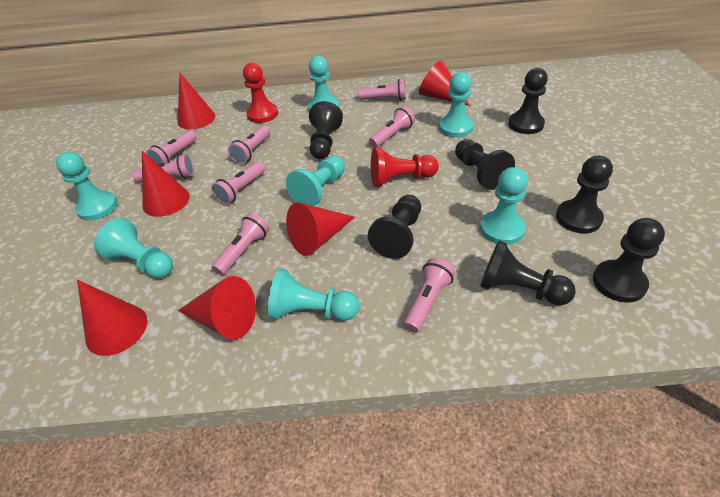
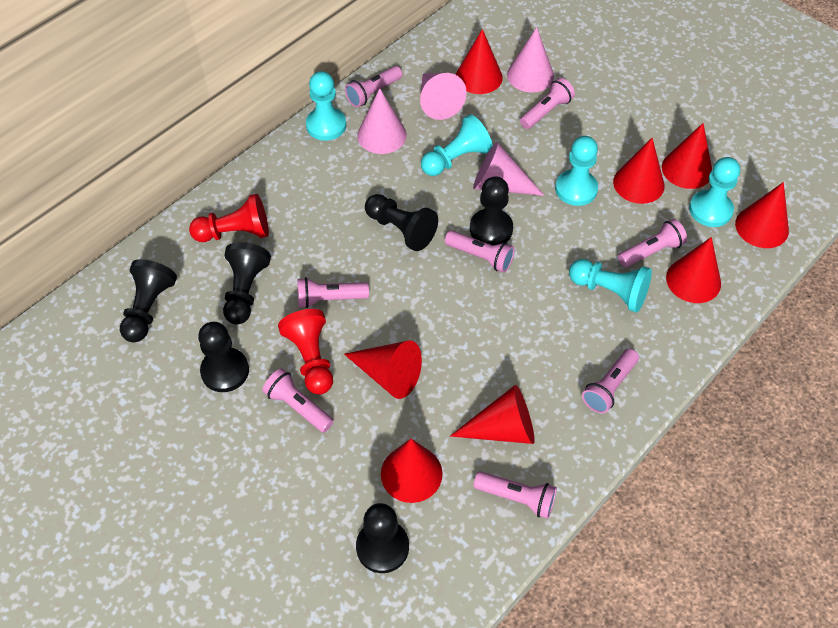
black pawn: [309,101,343,159] [368,195,421,259] [455,139,515,190] [480,241,576,305] [508,68,548,134] [556,156,613,233] [593,218,665,303] = 7 -> [120,259,177,342] [198,322,249,392] [223,242,271,325] [356,503,409,573] [365,194,438,251] [470,176,513,245] = 6
pink cone: none = 0 -> [357,88,407,154] [420,73,467,120] [473,142,545,196] [507,27,554,92] = 4
red cone: [77,280,148,356] [142,151,190,217] [178,73,215,129] [178,276,256,340] [286,202,355,256] [419,60,471,106] = 6 -> [344,340,422,399] [381,439,443,503] [450,385,535,444] [456,29,503,94] [613,138,665,204] [662,123,712,189] [666,237,721,303] [735,182,789,248] = 8
turquoise pawn: [56,152,117,221] [94,218,173,278] [268,269,359,321] [286,156,345,206] [308,56,339,112] [439,72,474,138] [480,167,528,245] = 7 -> [306,71,346,141] [421,114,493,176] [555,136,598,206] [569,259,652,313] [689,157,740,227] = 5

